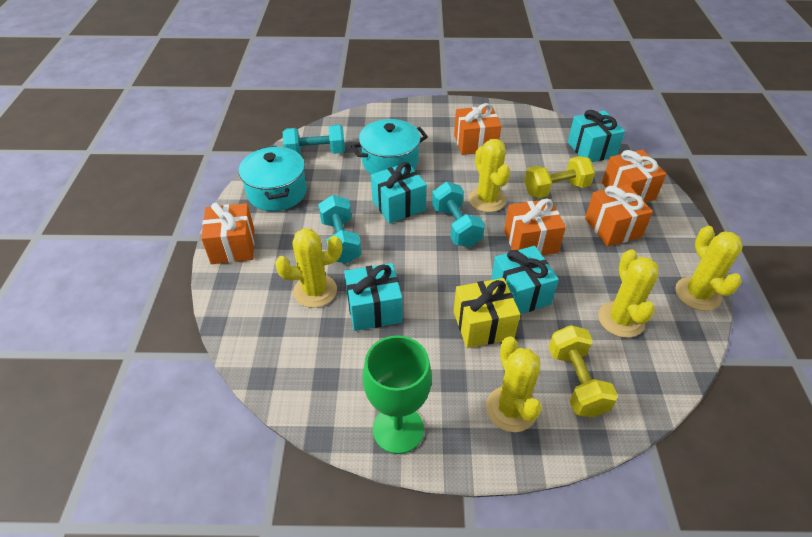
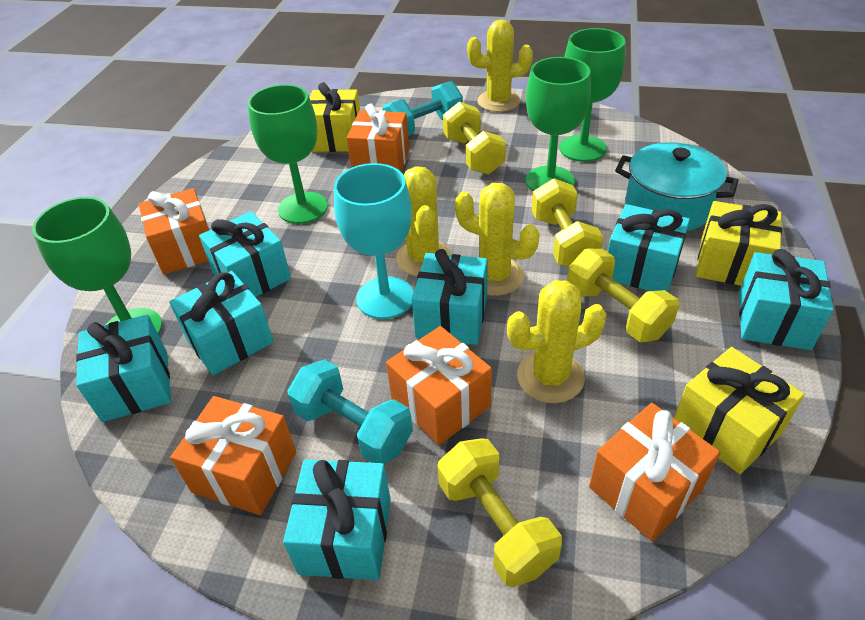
green goblet: [363,335,432,454] = 1 -> [32,197,162,335] [248,84,328,224] [526,57,591,191] [559,28,625,162] = 4
turquoise dumbbell: [283,125,345,154] [318,195,361,264] [432,182,485,247] = 3 -> [287,359,413,464] [382,81,463,136] = 2
turquoise gift: [344,263,402,331] [371,162,427,224] [491,246,559,314] [568,110,625,162] = 4 -> [76,315,171,422] [169,271,274,376] [199,211,291,297] [283,459,391,580] [412,249,488,345] [608,204,690,292] [739,249,834,350] = 7
turquoise goblet: none = 0 -> [334,163,414,319] = 1
turquoise pot: [239,146,307,211] [351,119,428,174] = 2 -> [615,142,738,231] = 1
yellow cactus: [275,228,342,308] [468,139,510,212] [486,336,542,432] [598,250,658,338] [675,226,743,311] = 5 -> [396,166,452,276] [455,183,540,296] [467,19,533,112] [507,280,607,403] = 4
yellow dumbbell: [524,156,595,198] [549,325,618,418] = 2 -> [437,438,562,587] [443,102,506,174] [532,178,603,267] [567,249,679,342] = 4
yellow gift: [454,278,520,348] = 1 -> [310,82,360,152] [674,347,805,474] [696,201,782,286] = 3

